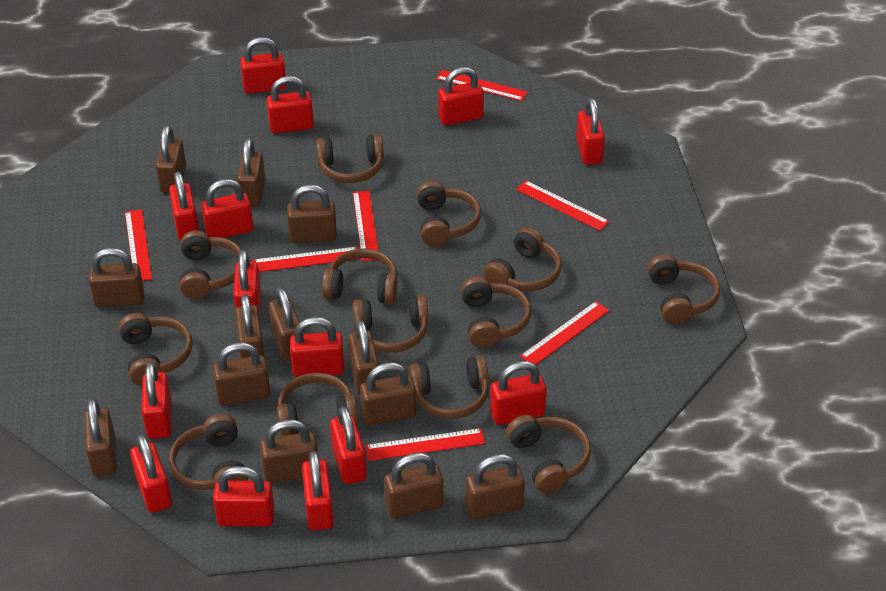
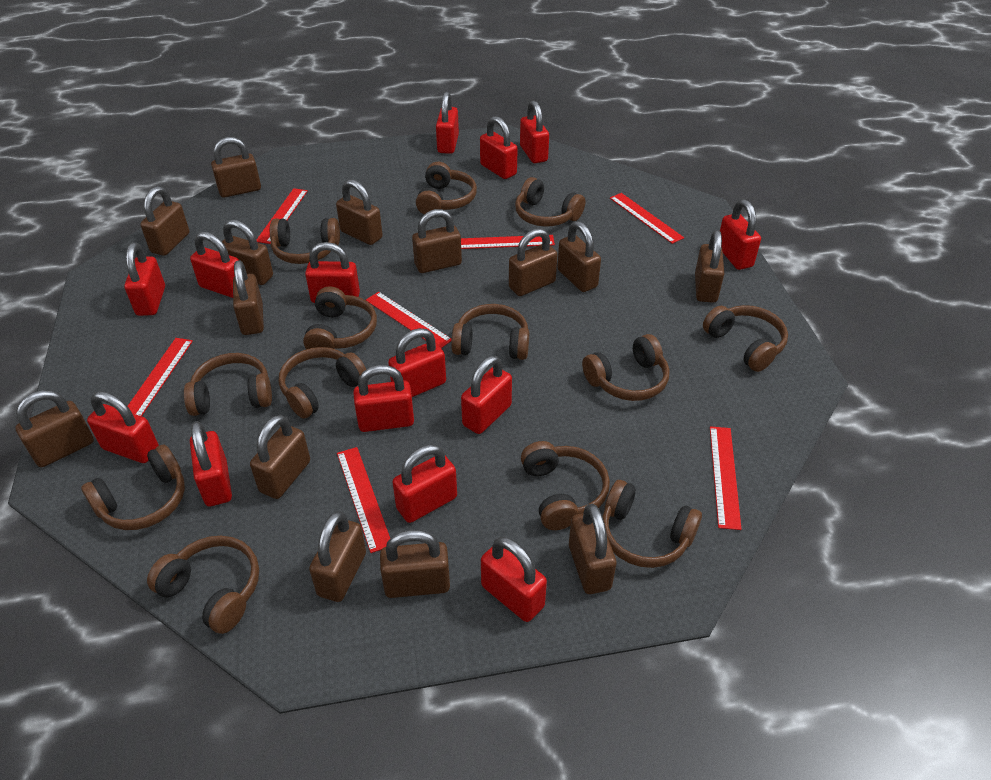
brown padlock: [84,398,117,476] [89,248,144,307] [156,125,186,193] [213,342,270,405] [235,294,265,358] [237,138,265,206] [260,420,318,483] [269,287,300,361] [287,185,337,243] [348,320,380,395] [360,362,416,426] [384,453,443,518] [465,454,525,519] = 13 -> [15,390,94,467] [140,186,189,256] [211,137,261,198] [222,220,273,285] [233,260,264,335] [250,415,310,499] [309,511,366,602] [336,179,383,245] [380,530,450,598] [412,209,462,273] [509,228,558,296] [557,221,601,292] [569,504,617,594] [695,230,724,303] = 14

